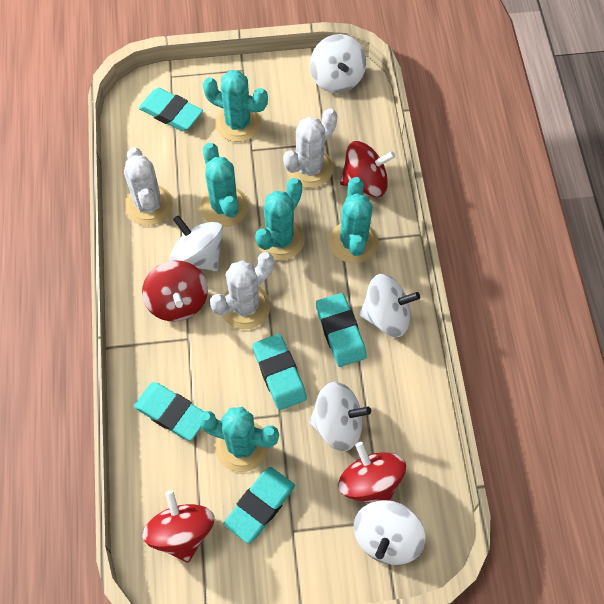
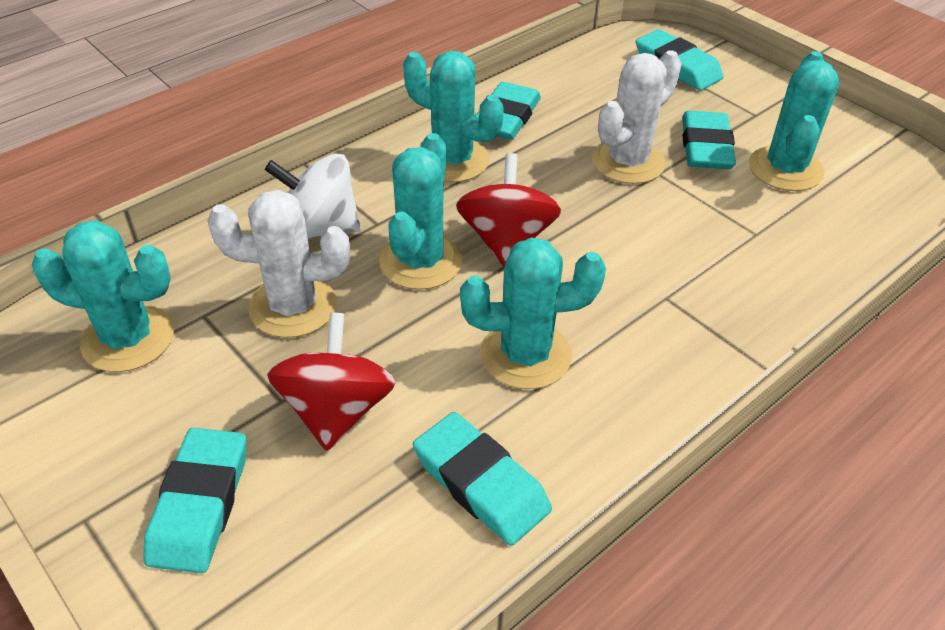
red spinning top: [142,260,208,321] [142,490,214,562] [338,442,406,503] [340,141,395,197] = 4 -> [267,312,396,451] [456,153,561,267] = 2
white cactus: [124,147,173,226] [210,252,274,329] [283,108,337,188] = 3 -> [207,190,350,338] [592,50,682,184] = 2
white spinning top: [170,215,223,271] [309,382,371,451] [310,34,366,93] [354,500,425,565] [359,274,420,337] = 5 -> [265,154,361,238] = 1

